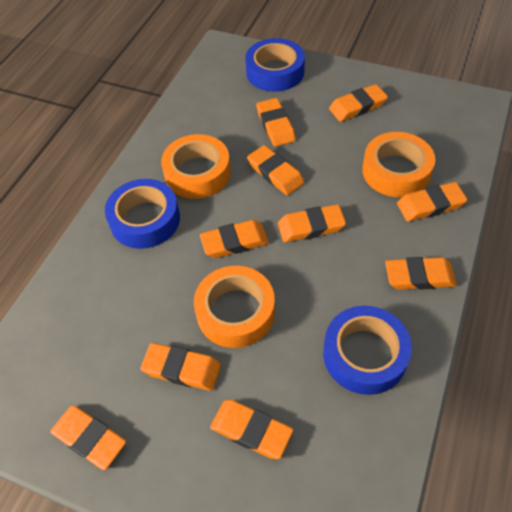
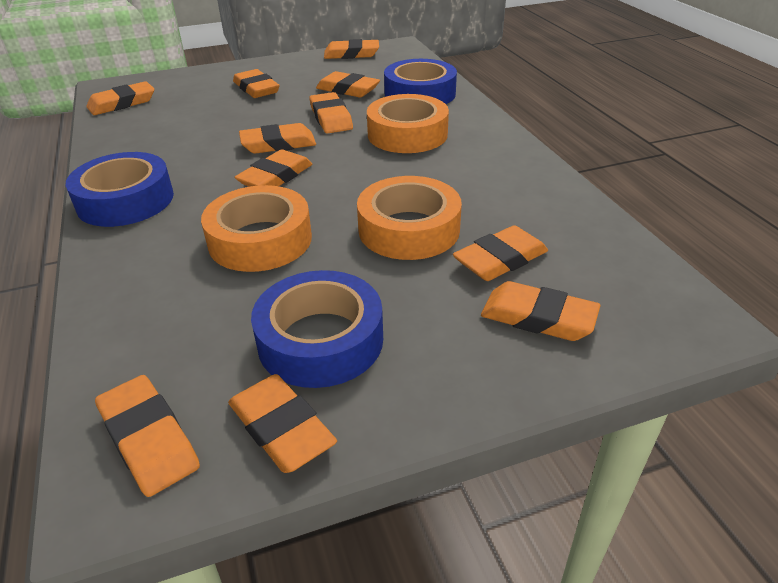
orange eraser: [50,405,126,470] [140,343,221,391] [200,220,269,258] [210,400,293,459] [247,145,304,195] [256,98,296,147] [278,204,346,242] [329,84,388,122] [385,257,457,290] [397,182,467,222] = 10 -> [86,81,154,115] [95,375,200,497] [228,374,337,473] [233,69,279,98] [235,149,312,187] [239,123,316,154] [309,92,353,134] [316,71,380,98] [324,39,379,59] [453,225,548,281] [481,281,601,341] = 11

